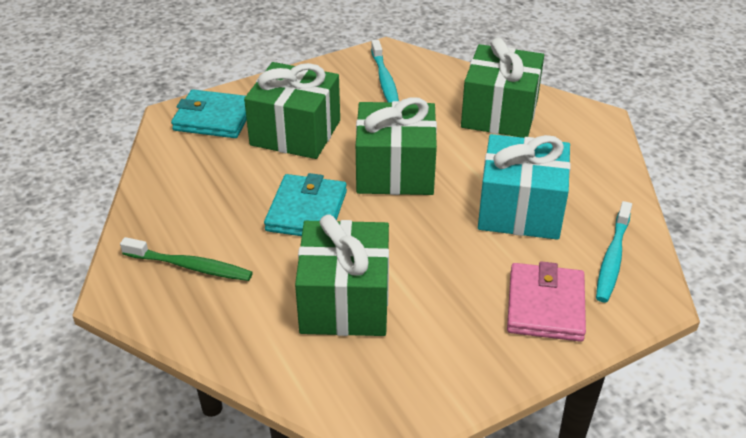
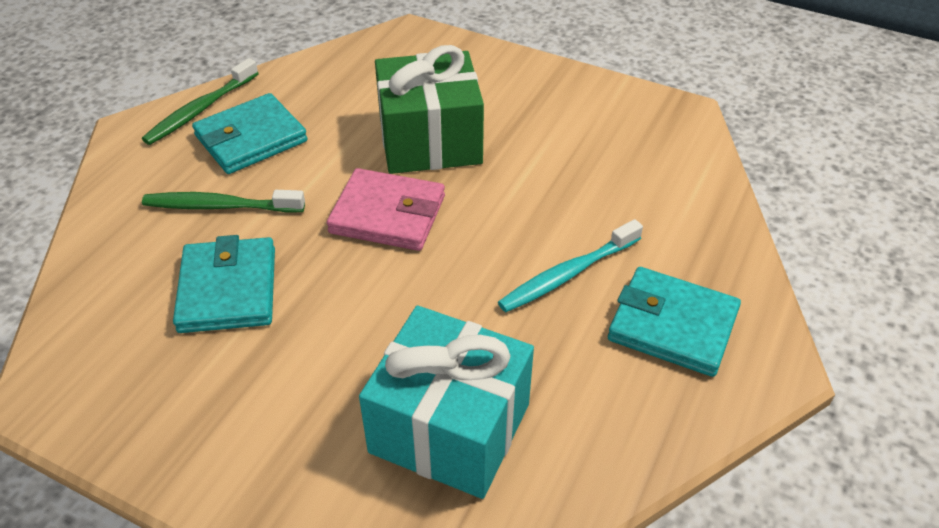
green gift: [244,62,340,159] [295,214,389,336] [356,97,437,195] [461,38,544,138] = 4 -> [375,45,484,174] = 1
green toothbrush: [120,237,253,281] = 1 -> [142,58,259,145] [142,190,305,213] = 2
turquoise toothbrush: [371,40,399,102] [596,201,632,302] = 2 -> [498,219,643,312] = 1
turquoise wallet: [171,89,247,138] [264,173,347,236] = 2 -> [173,235,275,333] [192,93,307,174] [608,267,741,377] = 3

